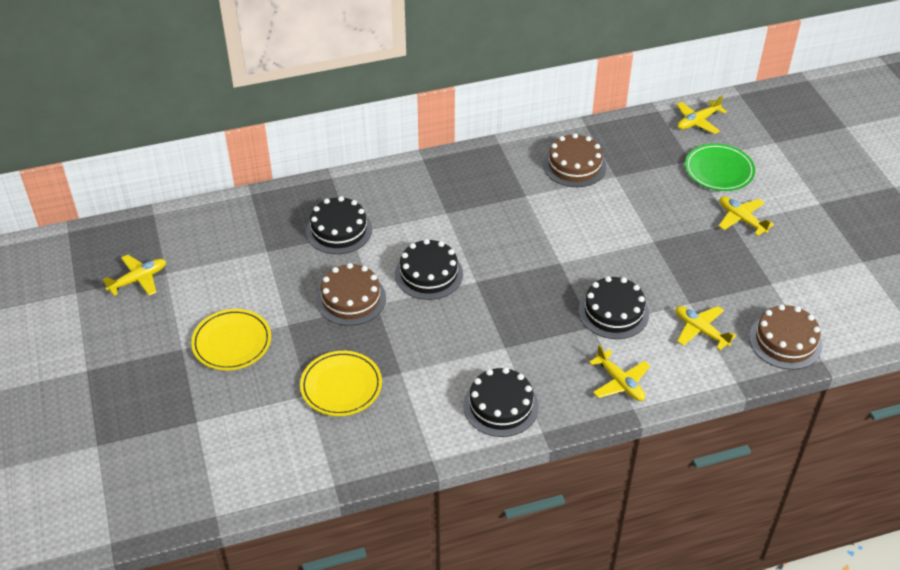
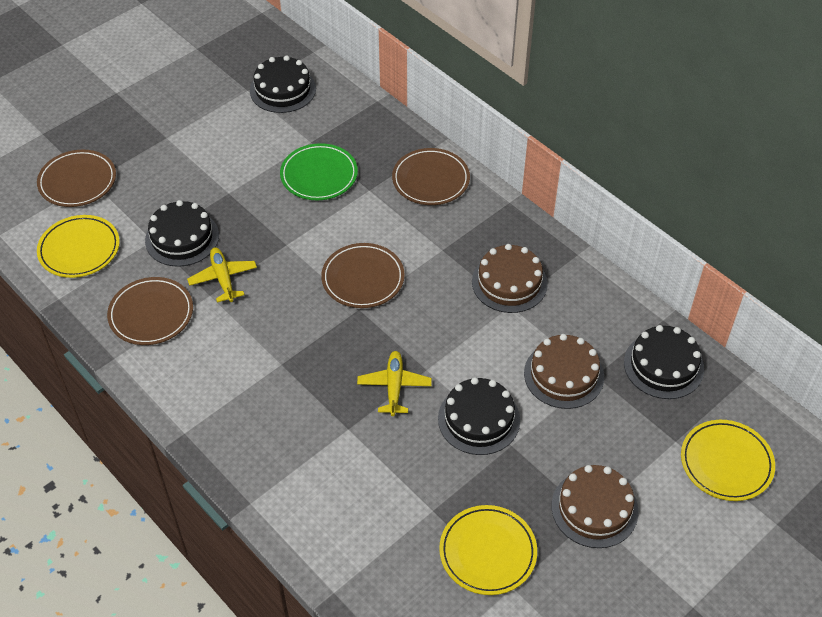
brown plate: none = 0 -> [37,150,116,207] [107,277,193,345] [321,243,405,308] [392,148,470,205] = 4
yellow plane: [103,255,166,296] [589,345,650,401] [676,95,727,134] [676,306,736,350] [719,196,774,236] = 5 -> [187,247,257,302] [357,351,432,416] = 2
yellow plate: [191,309,271,371] [300,351,382,416] = 2 -> [37,215,120,278] [439,505,537,595] [681,420,775,501] = 3

